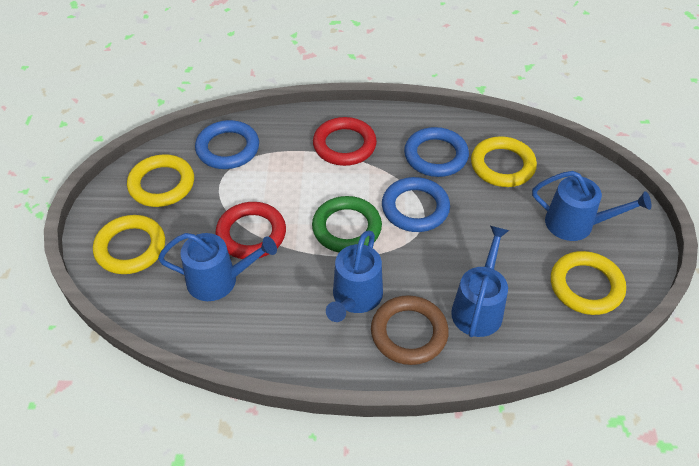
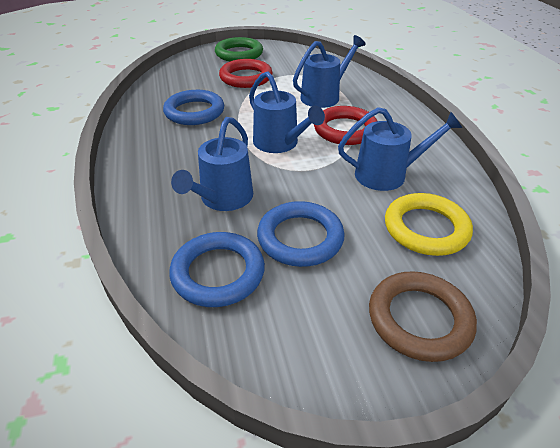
yellow ring: [93,215,165,274] [127,154,194,207] [471,136,537,187] [551,251,626,315] = 4 -> [385,193,473,256] = 1

